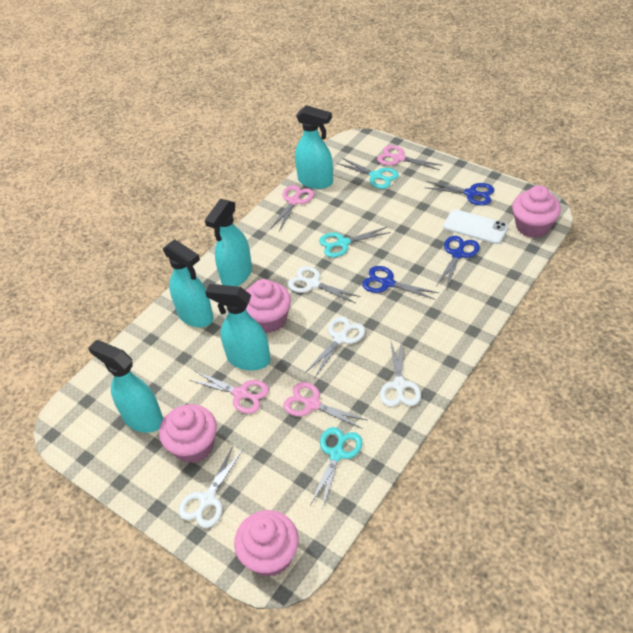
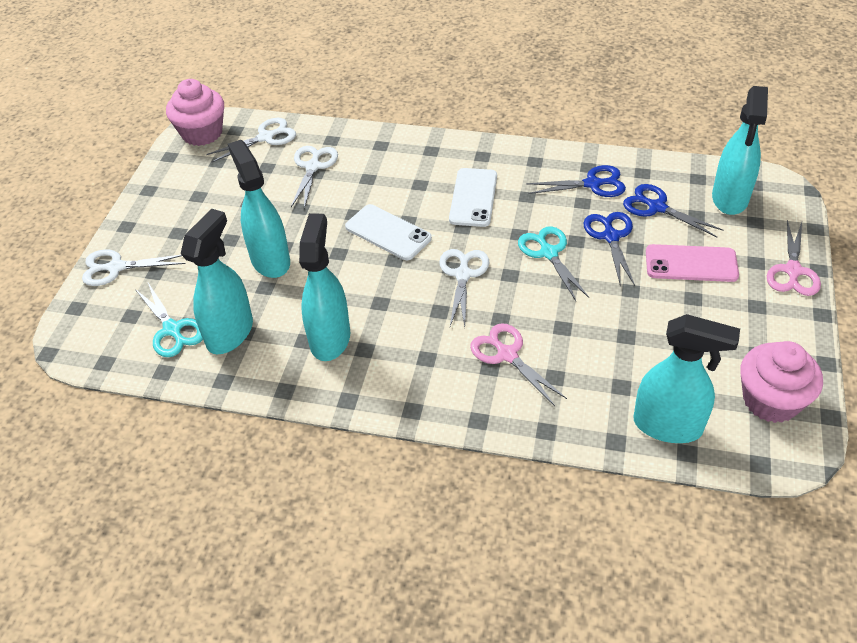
pink cupcake: [159,404,217,463] [234,510,299,577] [246,279,291,333] [512,185,561,238] = 4 -> [166,79,224,146] [740,341,823,423] = 2
pink phone: none = 0 -> [646,244,739,282] = 1
pink scissors: [189,371,269,414] [270,185,314,231] [283,382,367,429] [377,145,443,170] = 4 -> [470,323,567,406] [767,220,821,296] = 2
turquoise scissors: [310,427,363,510] [319,227,391,258] [337,158,399,189] = 3 -> [135,283,203,357] [518,227,589,301] = 2
white phone: [443,209,508,244] = 1 -> [345,204,432,260] [449,168,497,227] = 2

